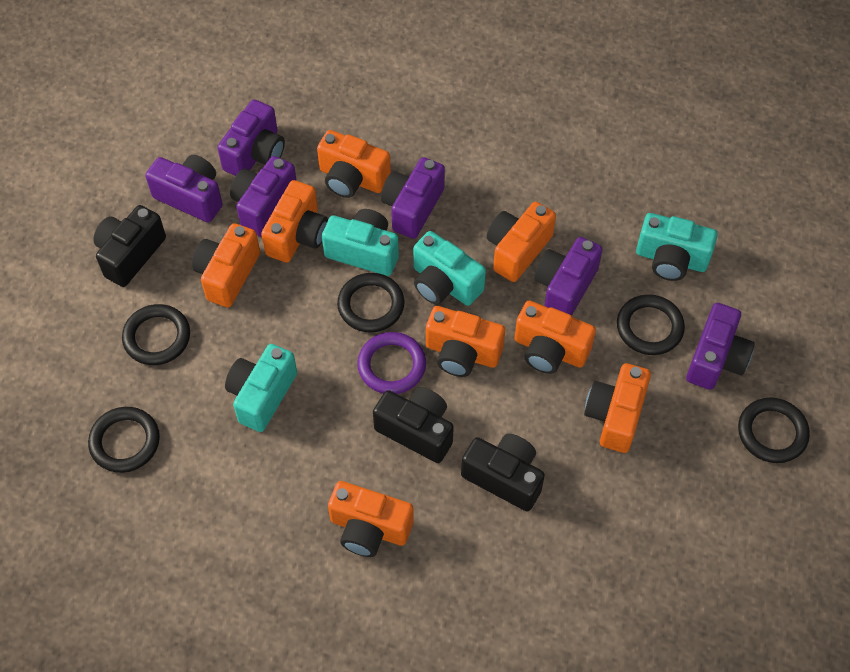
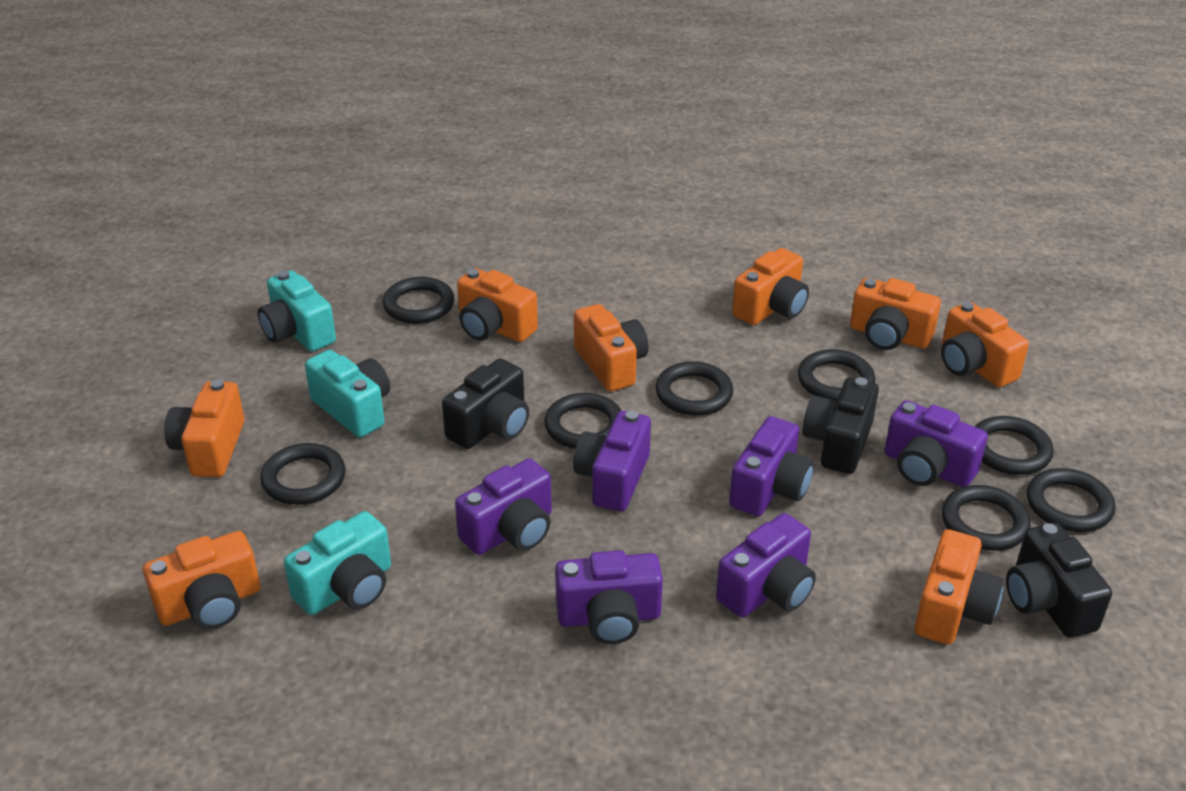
black ring: [88,407,160,473] [122,304,190,365] [337,273,405,333] [617,294,685,355] [738,397,810,463] = 5 -> [260,443,346,505] [383,277,455,324] [544,393,622,449] [655,361,733,416] [798,349,875,401] [942,485,1031,551] [975,416,1054,475] [1027,468,1115,532] = 8
purple ring: [357,332,426,394] = 1 -> none = 0
turquoise camera: [225,344,297,432] [322,209,399,276] [413,231,486,306] [636,213,718,281] = 4 -> [258,270,336,351] [284,511,391,615] [305,350,390,437] = 3

